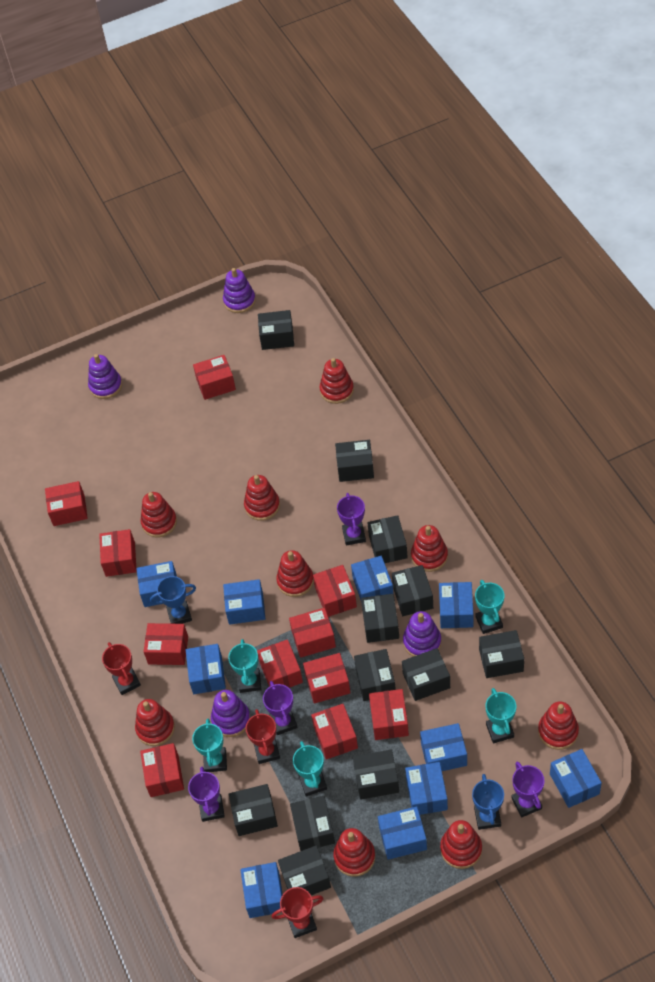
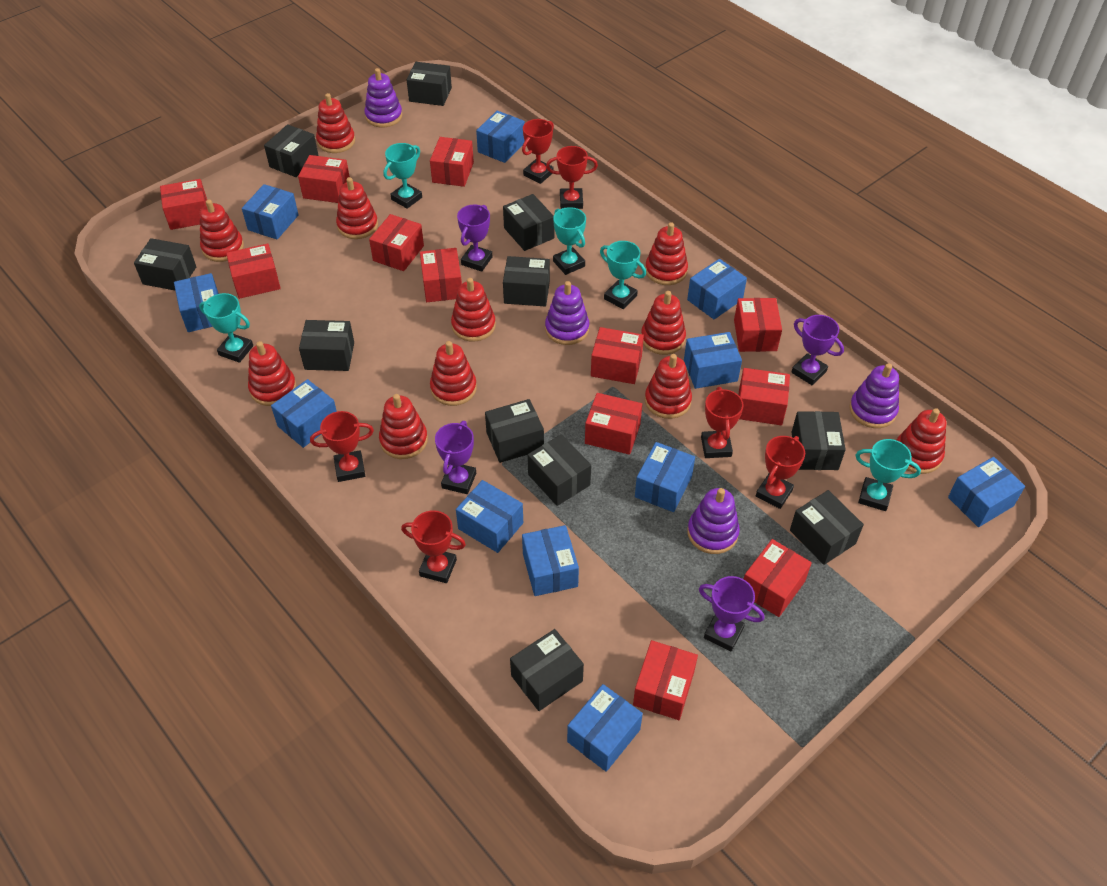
black box: [229,784,278,836] [258,310,294,350] [278,845,331,895] [290,796,335,851] [335,440,374,482] [353,750,399,800] [354,649,396,701] [361,594,399,643] [368,515,408,563] [392,565,433,616] [402,648,450,701] [479,630,524,678] = 12 -> [134,238,196,290] [264,124,319,177] [299,320,354,371] [407,62,452,106] [485,399,544,463] [503,194,554,251] [503,256,550,307] [510,629,584,711] [528,434,591,506] [790,490,864,565] [791,411,846,470] = 11
blue box: [136,561,177,607] [186,644,226,694] [223,579,265,625] [240,862,283,918] [351,556,393,603] [378,806,427,860] [405,762,448,815] [420,723,467,771] [439,582,473,628] [550,749,602,808] = 10 -> [174,273,219,332] [242,184,299,240] [271,379,337,448] [456,480,523,553] [476,111,525,163] [522,525,579,596] [567,684,643,772] [635,442,695,512] [684,332,742,389] [687,259,747,320] [948,457,1025,527] = 11
blue trophy: [150,576,196,624] [472,774,504,830] = 2 -> none = 0
red box: [45,481,88,526] [99,529,137,577] [140,743,184,797] [143,623,188,665] [193,355,236,400] [257,639,303,688] [289,608,336,658] [303,653,351,704] [311,704,358,760] [313,565,357,617] [369,689,409,740] = 11 -> [160,179,207,230] [226,244,281,299] [298,155,350,203] [369,214,424,271] [420,248,462,302] [430,137,474,187] [585,393,642,455] [591,327,644,384] [633,640,698,720] [734,298,782,352] [738,368,790,425] [744,539,812,617] = 12
red stacking toy: [135,699,175,746] [141,492,177,537] [244,475,280,521] [276,550,314,597] [320,358,354,404] [333,828,375,877] [411,525,448,572] [440,820,482,869] [538,701,579,750] = 9 -> [200,199,244,262] [248,341,296,406] [316,93,355,153] [336,177,378,239] [379,394,428,459] [430,341,477,406] [451,278,496,342] [641,291,686,355] [645,222,688,285] [645,354,692,419] [897,408,946,474] = 11
red trophy: [102,642,141,695] [246,709,280,764] [272,887,324,938] = 3 -> [310,411,374,482] [401,510,466,583] [522,119,554,184] [546,146,598,209] [701,387,744,458] [756,436,805,509] = 6

